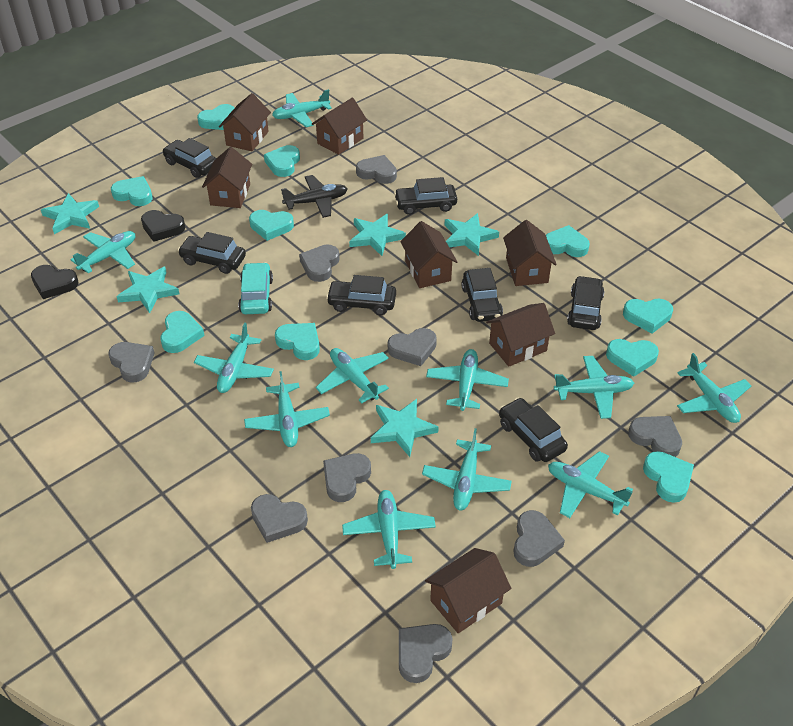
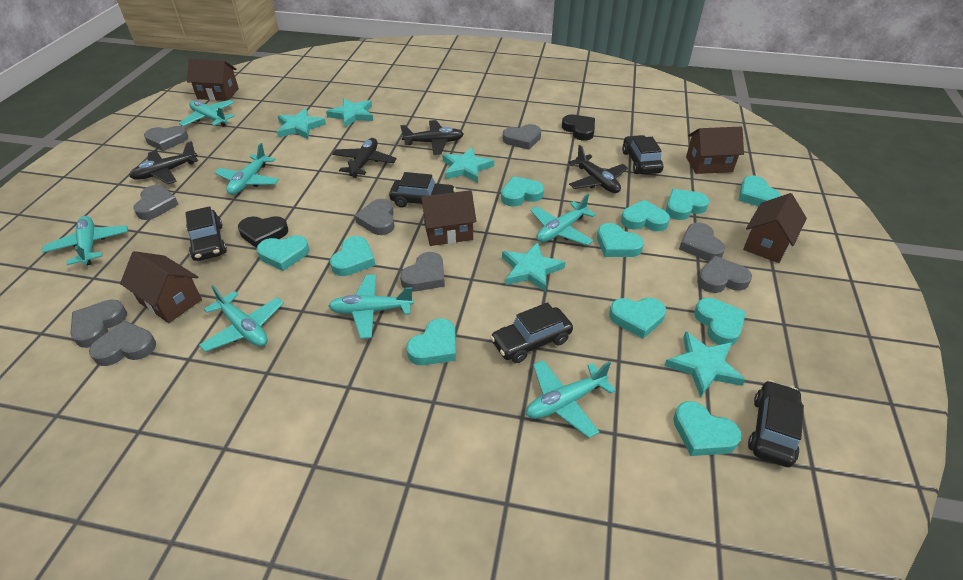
black car: [162,138,216,178] [178,232,246,274] [326,275,396,315] [394,177,457,215] [461,268,503,322] [499,398,568,462] [567,276,604,330] = 7 -> [185,206,227,261] [389,172,456,208] [490,302,573,363] [622,135,663,174] [748,380,804,467] = 5
black plane: [281,175,347,218] = 1 -> [129,141,198,184] [332,138,397,178] [400,120,464,155] [568,145,628,193] = 4
brown house: [202,147,252,208] [219,93,271,151] [312,98,367,155] [400,221,457,288] [425,548,511,634] [486,303,555,367] [503,220,557,286] = 7 -> [120,251,202,323] [187,59,239,101] [420,190,477,246] [686,127,744,174] [743,193,807,263] = 5
turquoise car: [238,262,273,314] = 1 -> none = 0
turquoise heart: [111,176,153,206] [160,311,205,353] [197,104,234,130] [249,210,294,241] [264,145,300,177] [275,323,320,360] [546,225,590,257] [606,339,659,377] [623,299,673,334] [643,451,694,503] = 10 -> [256,235,309,271] [330,236,375,276] [406,318,456,365] [501,176,544,207] [597,223,644,257] [609,298,666,339] [621,200,670,231] [666,189,709,220] [673,401,742,456] [694,298,746,345] [738,175,781,206] = 11
turquoise plane: [70,231,135,274] [194,323,274,393] [244,371,330,447] [272,89,332,127] [316,348,389,403] [342,490,436,569] [422,428,512,511] [426,349,509,411] [548,451,633,518] [554,356,634,419] [677,353,751,423] = 11 -> [42,216,128,265] [179,100,235,127] [199,285,284,352] [214,143,279,195] [328,275,414,339] [526,360,616,438] [530,194,596,245] = 7

